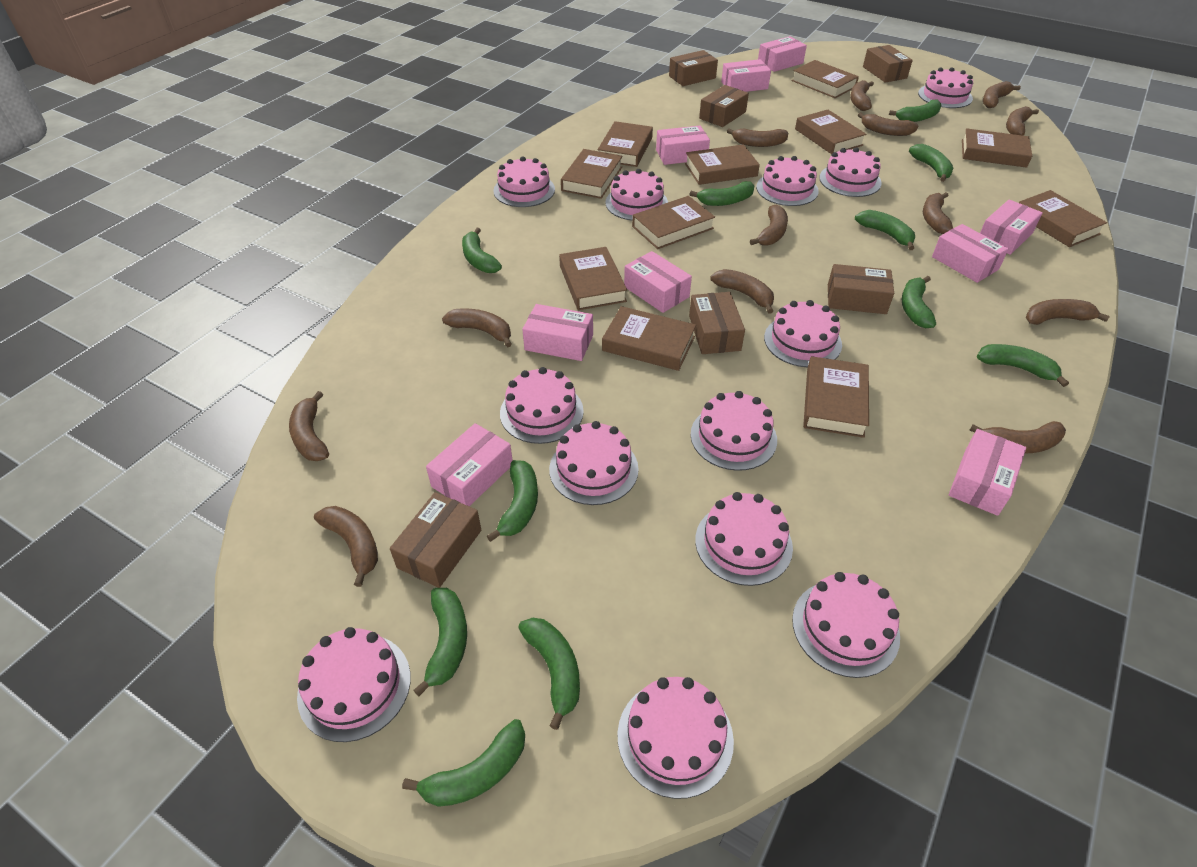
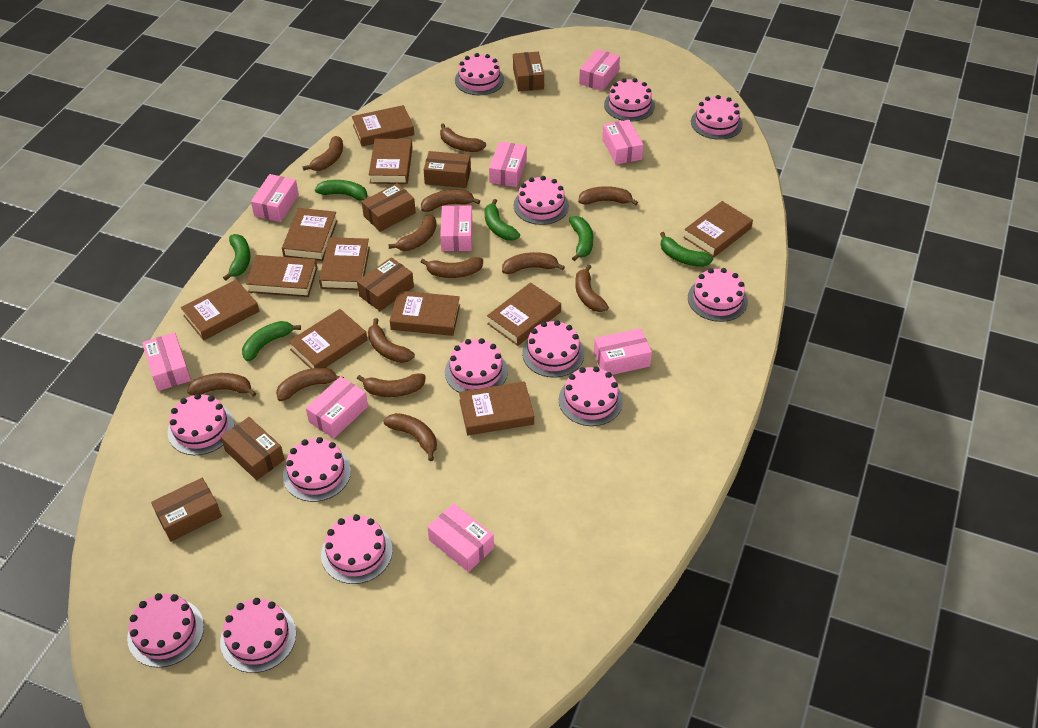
green banana: [402,719,525,807] [413,588,467,696] [462,228,502,273] [487,460,538,542] [518,618,580,730] [689,181,754,206] [855,210,915,250] [889,99,941,122] [902,276,936,328] [909,144,953,182] [977,344,1069,387] = 11 -> [223,234,250,280] [242,321,301,361] [315,180,367,201] [485,199,520,241] [569,216,593,261] [660,232,713,267] = 6

